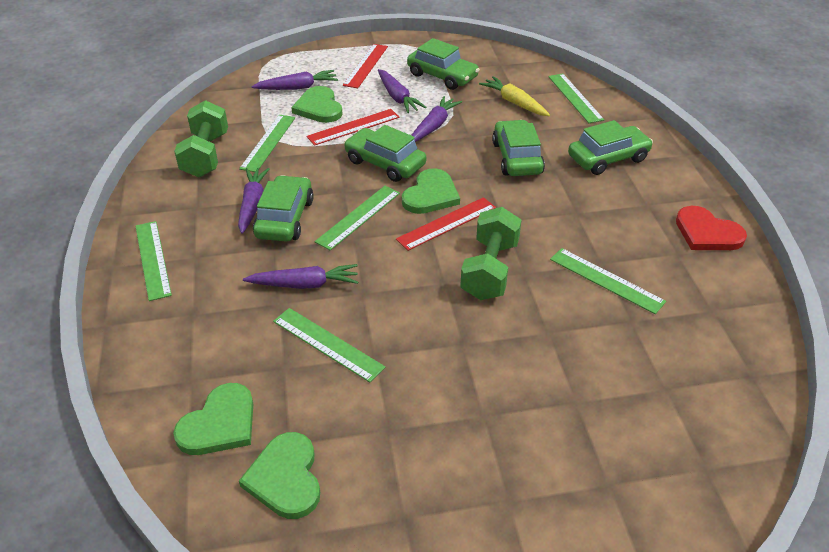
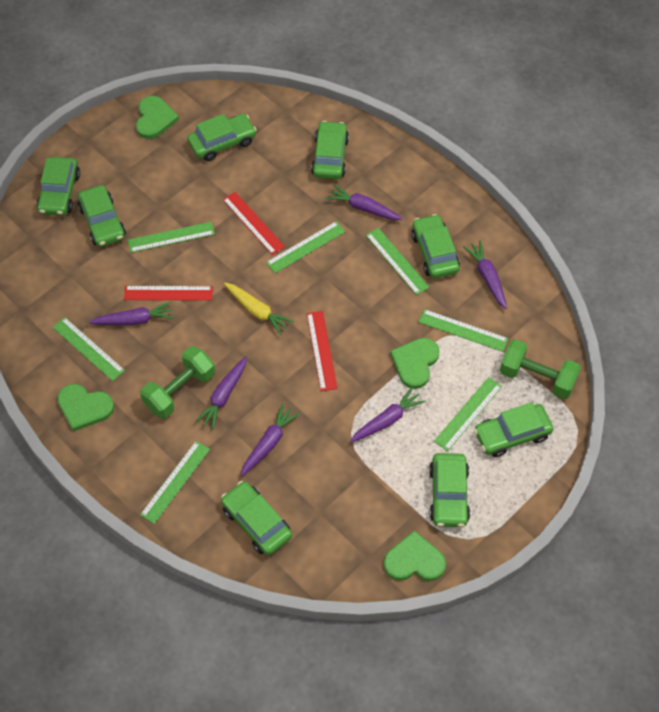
green car: [253,175,314,242] [344,125,426,182] [407,38,480,90] [492,120,545,176] [568,120,653,175] = 5 -> [37,157,80,216] [78,185,126,247] [187,114,257,161] [221,481,292,555] [311,121,349,179] [411,214,460,279] [429,453,470,527] [474,402,553,457] = 8
green ruler: [135,221,172,301] [239,115,295,172] [273,308,386,383] [315,186,400,251] [548,74,604,123] [550,248,666,314] = 6 -> [53,317,125,381] [128,222,215,253] [140,441,210,524] [266,221,345,273] [366,228,429,295] [419,309,508,352] [434,377,502,451] = 7
purple carrot: [238,168,270,234] [243,264,358,289] [251,70,338,90] [378,69,426,113] [411,96,462,142] = 5 -> [89,301,174,325] [195,356,247,430] [241,403,300,477] [326,185,403,220] [350,387,426,443] [463,240,507,309] = 6
red heart: [676,206,747,250] = 1 -> none = 0

